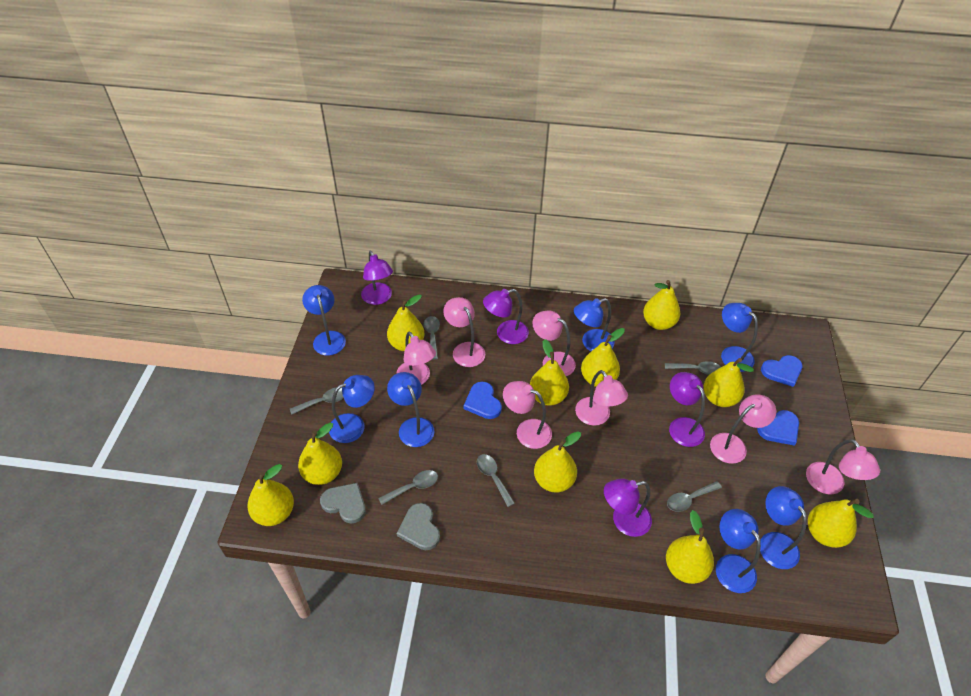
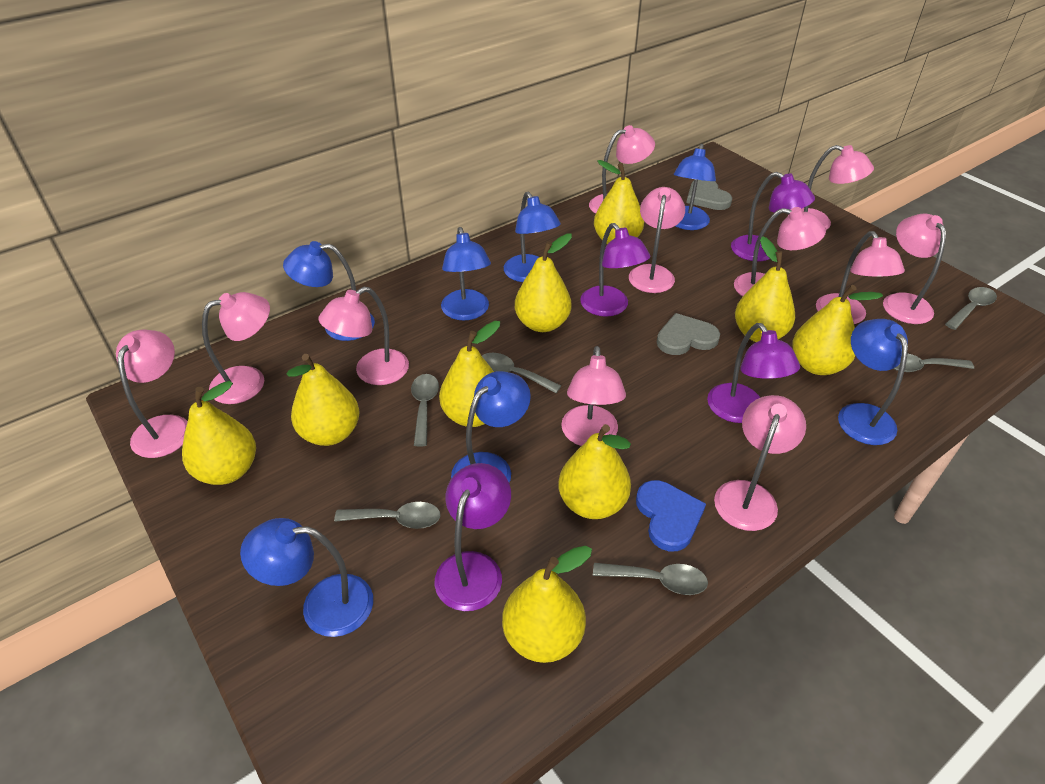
blue heart: [464,382,502,419] [757,410,799,446] [761,355,803,387] = 3 -> [636,480,706,552] = 1
pink lamp: [396,332,436,385] [443,297,485,367] [503,381,552,449] [532,310,576,377] [575,370,628,426] [710,394,776,464] [806,439,880,494] = 7 -> [116,330,188,458] [202,292,270,404] [318,287,409,385] [561,346,626,446] [589,125,655,214] [629,187,685,293] [714,395,806,531] [734,207,826,296] [788,145,874,230] [816,231,905,324] [883,214,946,324] = 11
yellow pear: [247,464,294,526] [298,423,342,485] [387,294,424,351] [530,339,569,406] [534,431,581,493] [581,328,625,387] [643,280,680,330] [666,510,714,584] [703,358,754,407] [808,499,874,548] = 10 -> [182,381,256,485] [286,354,359,446] [439,321,500,427] [502,546,592,663] [515,233,572,332] [558,424,631,519] [594,160,644,244] [735,236,795,342] [792,285,883,375] = 9

